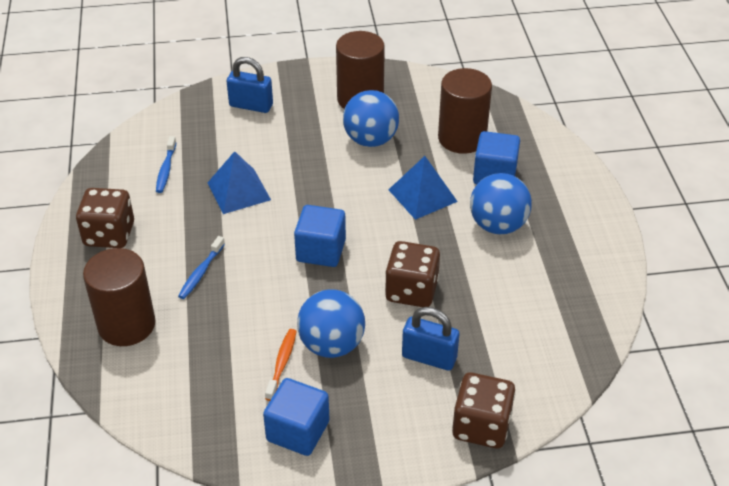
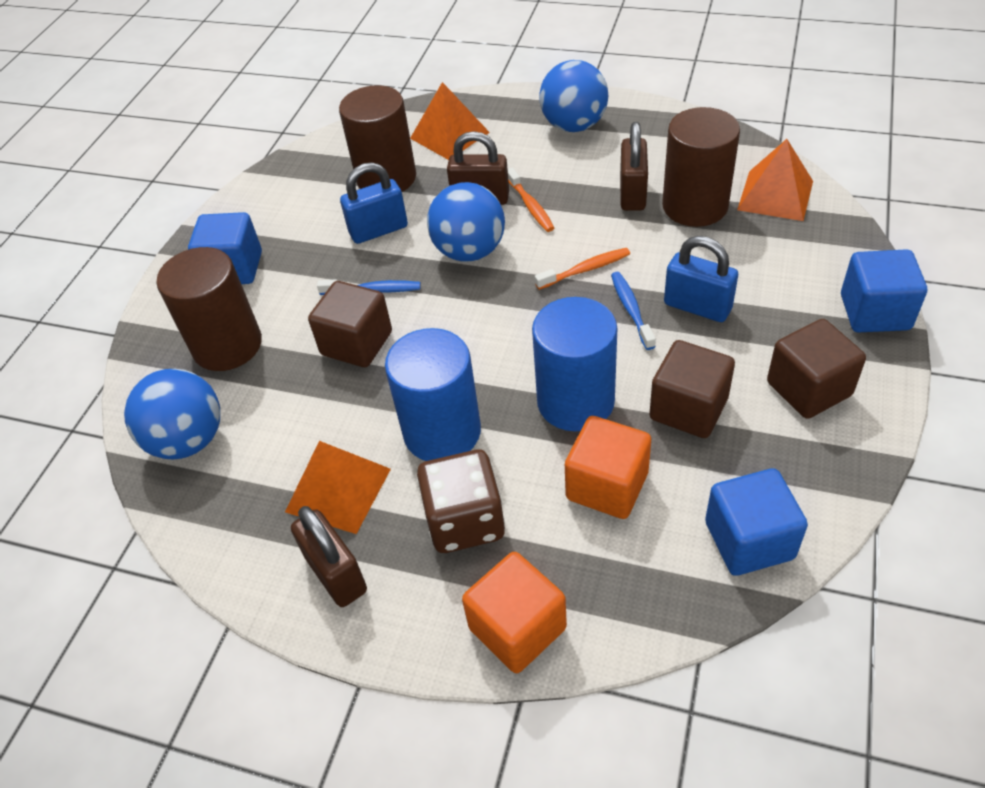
blue cylinder: none = 0 -> [385,328,481,461] [532,297,617,431] = 2
blue pyramid: [208,151,271,214] [388,156,458,220] = 2 -> none = 0
brown cube: none = 0 -> [308,281,392,367] [649,340,735,438] [767,319,866,419] = 3
brown dice: [76,188,134,248] [385,241,440,307] [452,372,515,448] = 3 -> [417,450,505,553] = 1
brown padlock: none = 0 -> [291,506,367,607] [447,131,509,205] [620,122,648,211] = 3
orange cube: none = 0 -> [462,552,567,673] [565,416,651,519] = 2
orange pyramid: none = 0 -> [285,441,391,534] [410,82,490,160] [737,139,813,221] = 3
orange toothbrush: [265,329,297,401] = 1 -> [508,167,554,232] [535,248,630,290] = 2

